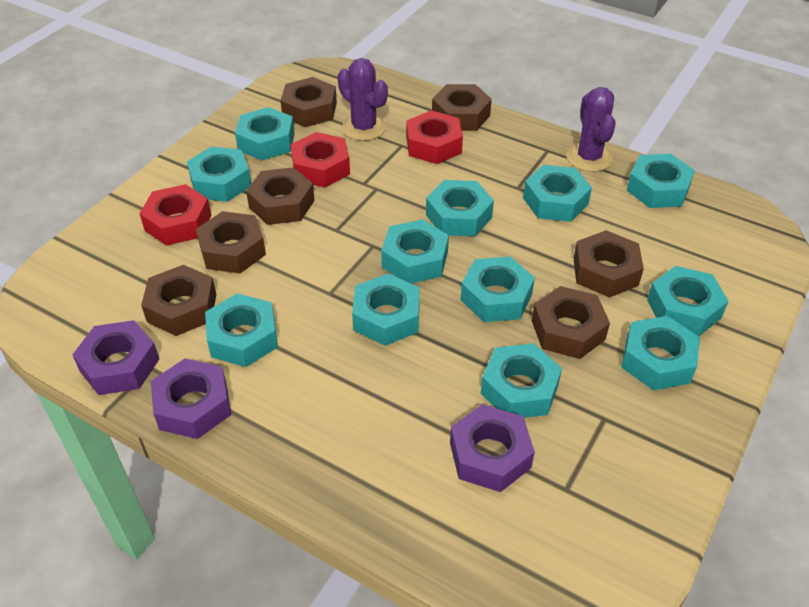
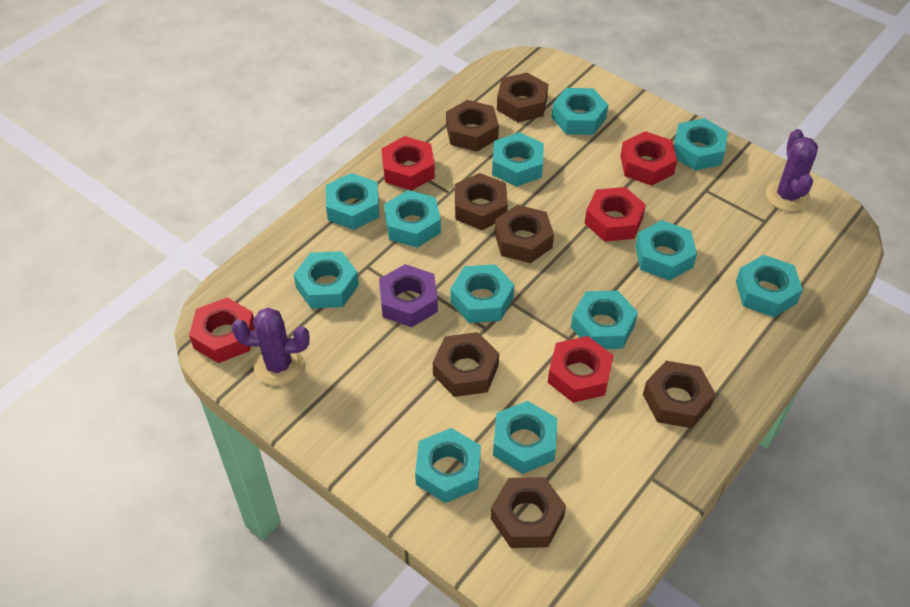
purple nut: [72,320,159,395] [151,358,231,439] [450,404,535,492] = 3 -> [379,264,438,327] = 1
red nut: [139,184,211,246] [291,132,350,188] [406,110,463,164] = 3 -> [189,297,255,363] [382,136,435,191] [548,336,614,403] [584,187,646,242] [620,131,677,186] = 5

